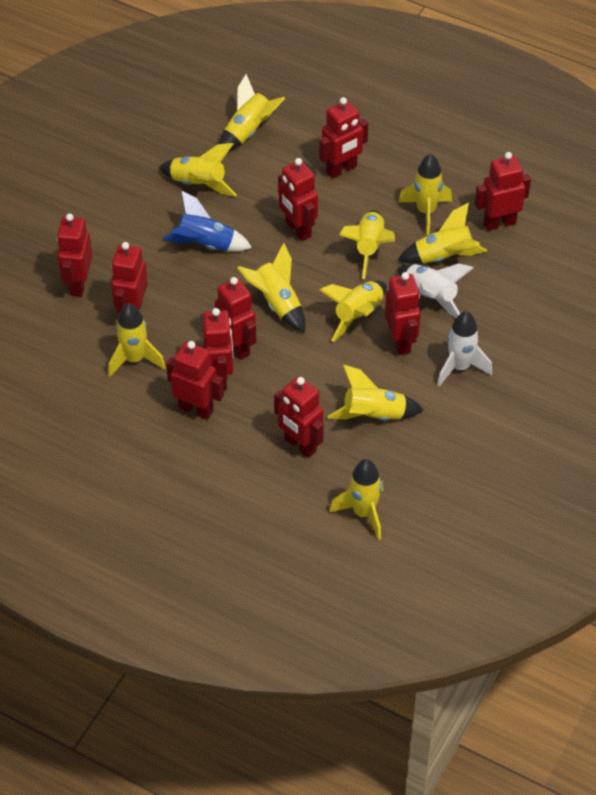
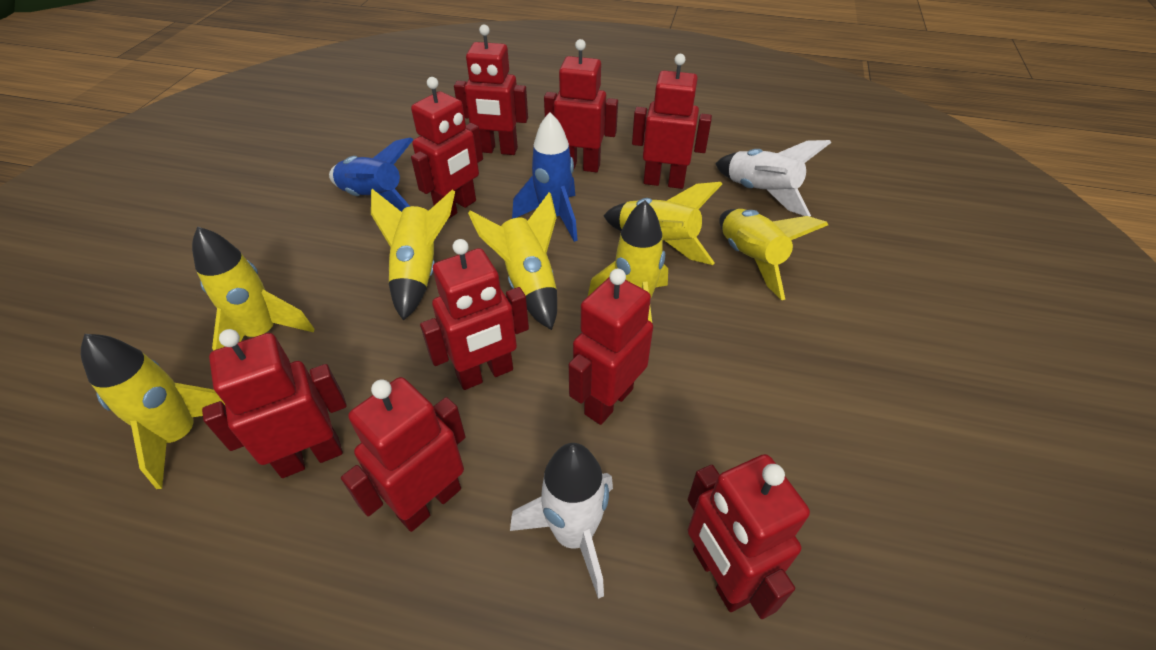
blue rocket: [163,190,252,251] = 1 -> [329,137,413,212] [512,112,578,242] = 2
red robot: [57,213,92,296] [111,242,148,313] [166,341,224,420] [203,308,233,390] [215,277,256,360] [274,376,324,458] [278,158,318,241] [319,97,368,178] [385,272,421,355] [475,152,531,231] = 10 -> [202,329,347,478] [341,377,466,532] [411,77,483,219] [420,239,529,390] [454,25,528,155] [544,39,618,172] [569,269,653,425] [632,54,712,189] [688,454,810,619] = 9
yellow rocket: [108,303,166,377] [159,143,237,196] [219,74,285,152] [237,243,305,333] [319,281,387,342] [328,364,423,421] [329,459,384,540] [339,210,395,279] [398,154,452,235] [398,203,487,264] = 10 -> [81,334,225,489] [192,227,315,351] [371,189,455,321] [468,192,557,330] [588,200,668,323] [603,182,722,265] [719,209,828,300] = 7

